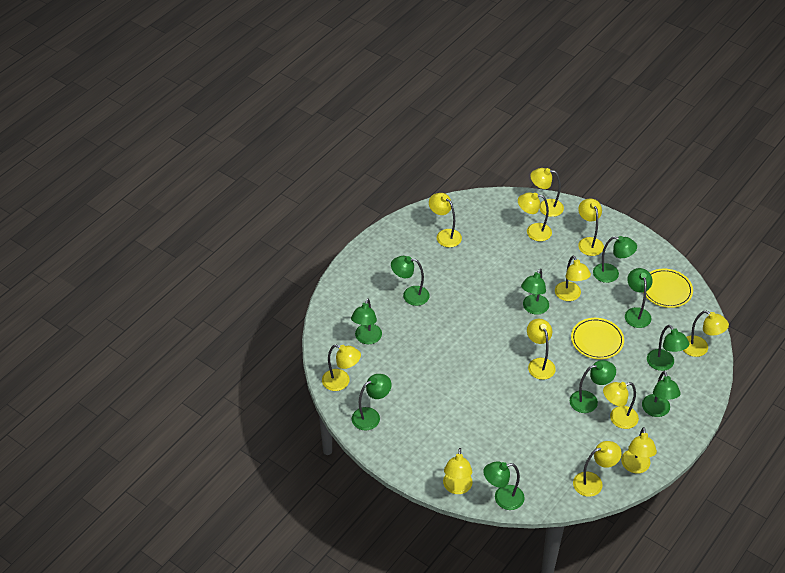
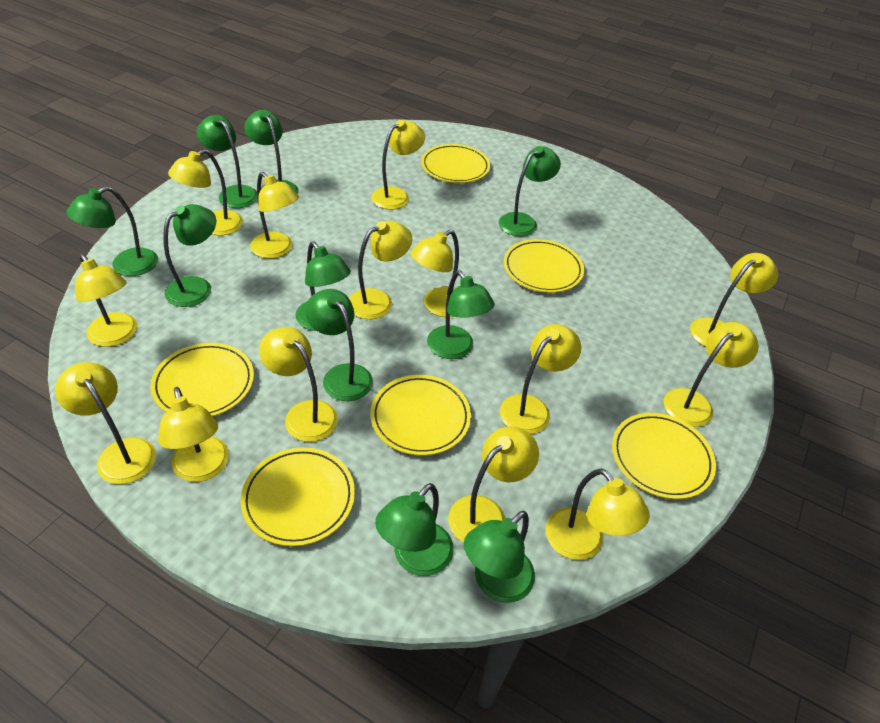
yellow lamp: [322,345,361,391] [429,193,462,247] [443,448,473,494] [518,192,552,241] [527,319,556,380] [530,168,564,217] [555,256,591,301] [573,441,622,497] [578,199,604,256] [603,382,639,429] [621,427,657,474] [683,311,729,357] = 12 -> [55,362,156,484] [75,254,137,347] [158,387,229,482] [168,149,243,235] [250,172,299,259] [259,327,338,442] [349,221,412,319] [371,120,425,209] [410,230,459,317] [448,426,539,543] [500,324,581,434] [546,468,650,560] [664,322,759,427] [690,253,778,347] = 14
yellow plate: [571,318,624,359] [643,269,693,308] = 2 -> [151,343,254,416] [241,447,355,546] [370,375,471,456] [421,144,490,183] [504,239,584,293] [612,413,716,499] = 6

